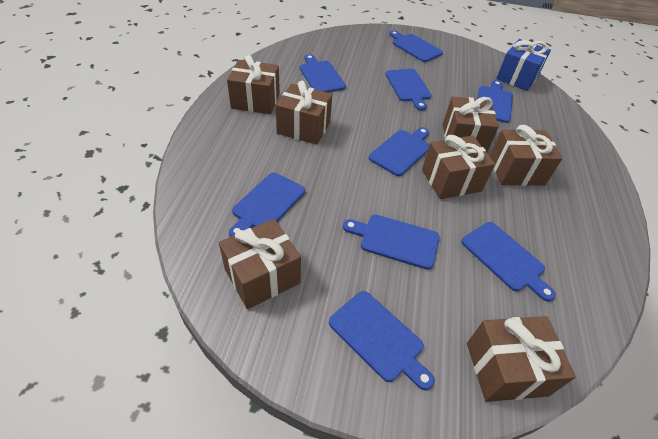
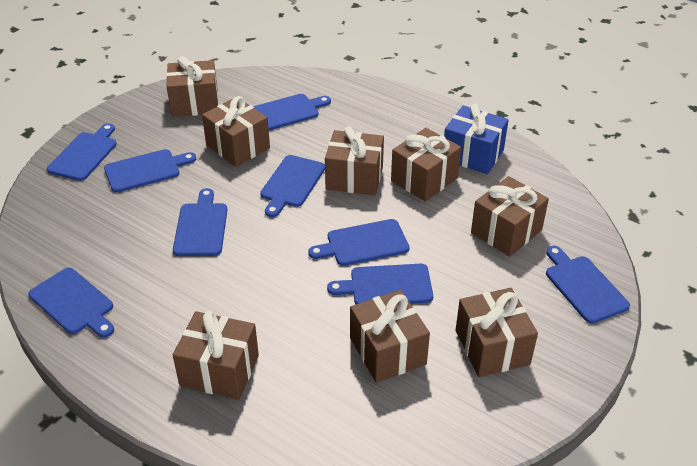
brown gift: [219,219,301,309] [227,55,280,114] [276,81,332,145] [422,135,495,199] [443,96,499,152] [467,316,576,402] [490,125,563,186] = 7 -> [166,56,219,117] [173,311,259,400] [202,96,270,167] [325,126,384,195] [350,290,430,383] [391,128,461,202] [455,288,538,377] [471,176,549,257] = 8

